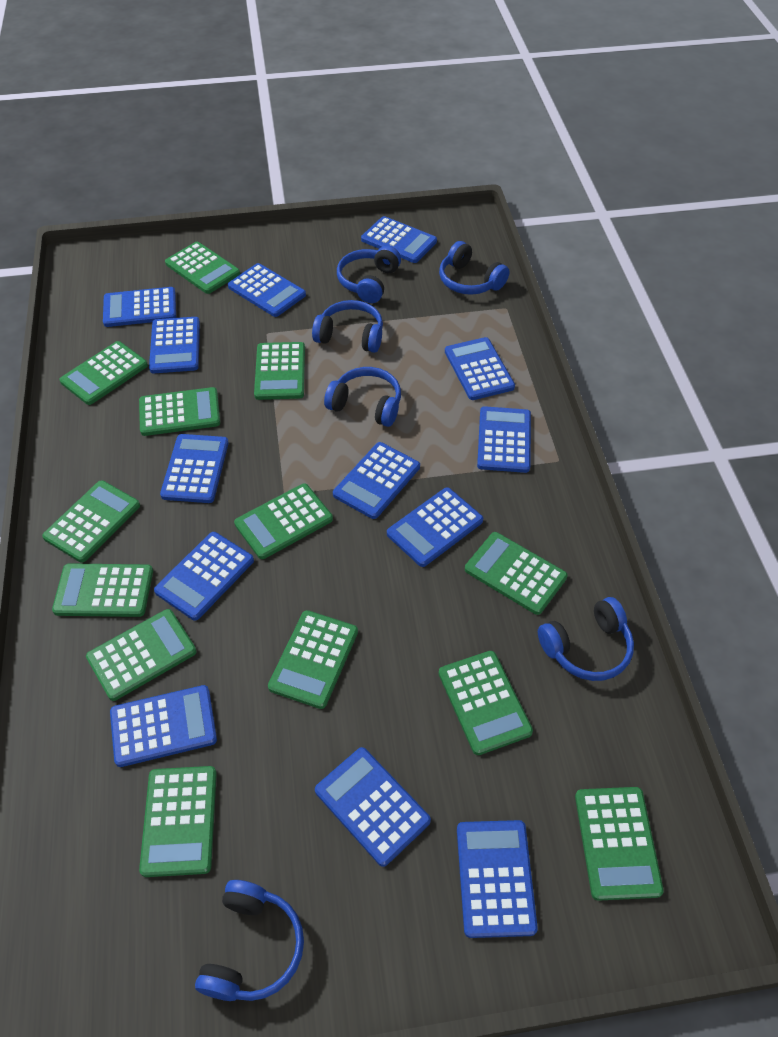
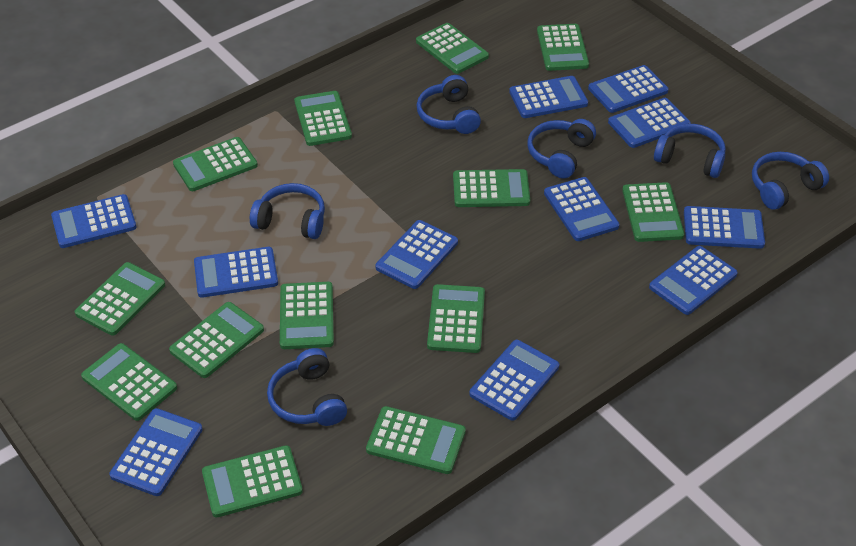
blue calculator: [103,287,176,327] [110,685,217,767] [149,317,200,373] [154,532,254,621] [160,434,229,503] [228,263,306,317] [315,747,431,867] [333,442,420,519] [361,216,437,263] [387,487,483,567] [445,337,515,400] [457,820,538,938] [477,406,531,473] = 13 -> [51,194,137,248] [109,408,203,496] [194,247,278,298] [375,220,458,289] [470,340,559,421] [509,76,588,118] [544,177,620,241] [588,65,669,113] [608,98,691,148] [649,246,738,315] [684,206,765,249] = 11

